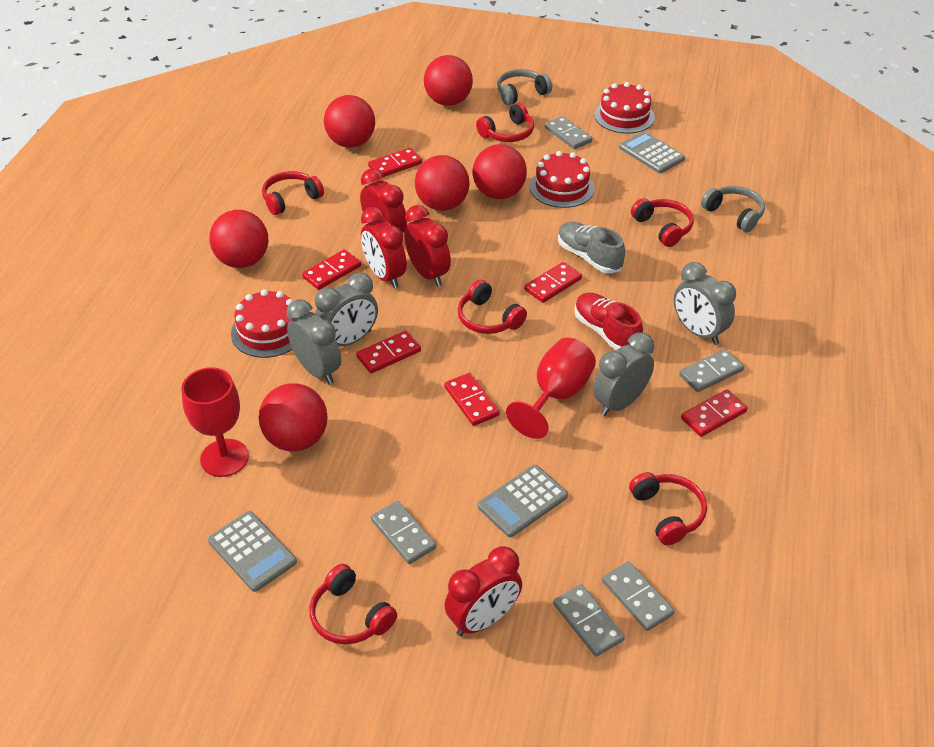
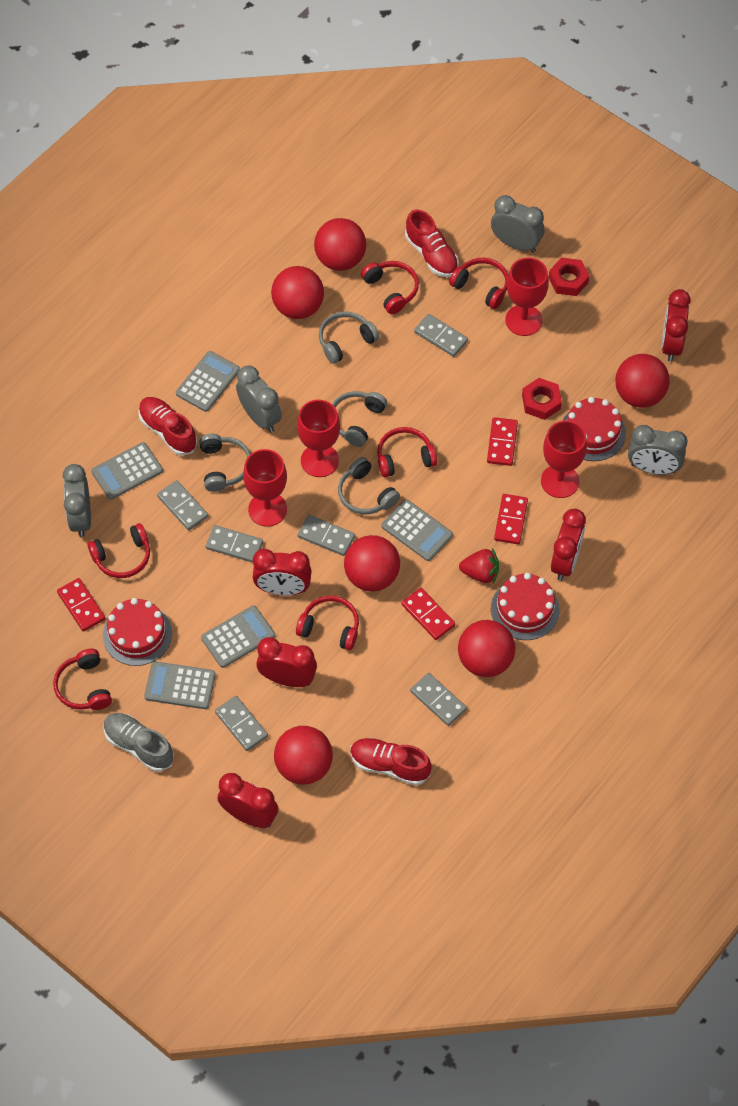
grey calculator: [208,511,297,592] [478,465,568,537] [619,131,685,173] = 3 -> [91,442,163,499] [144,661,216,709] [176,351,240,412] [201,605,275,668] [381,499,453,561] = 5
grey domino: [371,501,436,564] [545,116,592,149] [553,584,625,657] [602,561,674,631] [679,349,744,392] = 5 -> [157,480,208,530] [206,525,263,563] [215,696,268,751] [298,515,355,556] [410,673,467,726] [414,314,468,357] = 6
grey headphones: [497,69,552,105] [701,186,765,232] = 2 -> [199,434,250,492] [319,311,379,364] [332,391,387,447] [338,457,400,514] = 4
red clock: [360,168,407,234] [361,207,407,288] [404,205,451,287] [445,546,522,636] = 4 -> [217,773,278,828] [253,549,312,596] [256,637,317,687] [551,509,586,581] [662,289,691,362] = 5
red domino: [302,249,361,290] [356,331,421,373] [368,148,422,177] [444,373,500,426] [524,262,582,303] [681,390,748,437] = 6 -> [57,578,105,632] [402,588,455,640] [487,417,518,466] [494,494,528,544] = 4
red goblet: [181,367,249,477] [506,338,596,439] = 2 -> [243,449,287,527] [297,400,340,477] [505,257,549,336] [541,421,587,498] = 4
red nut: none = 0 -> [522,378,562,420] [548,258,590,296] = 2
red shoe: [574,293,643,350] = 1 -> [138,397,197,456] [350,738,432,785] [405,210,459,277] = 3
red strawberry: none = 0 -> [459,548,499,583] = 1

